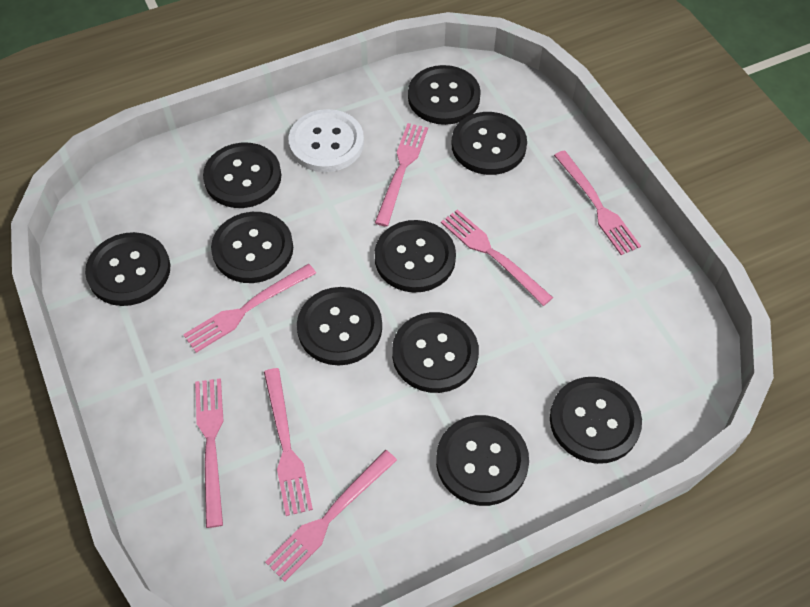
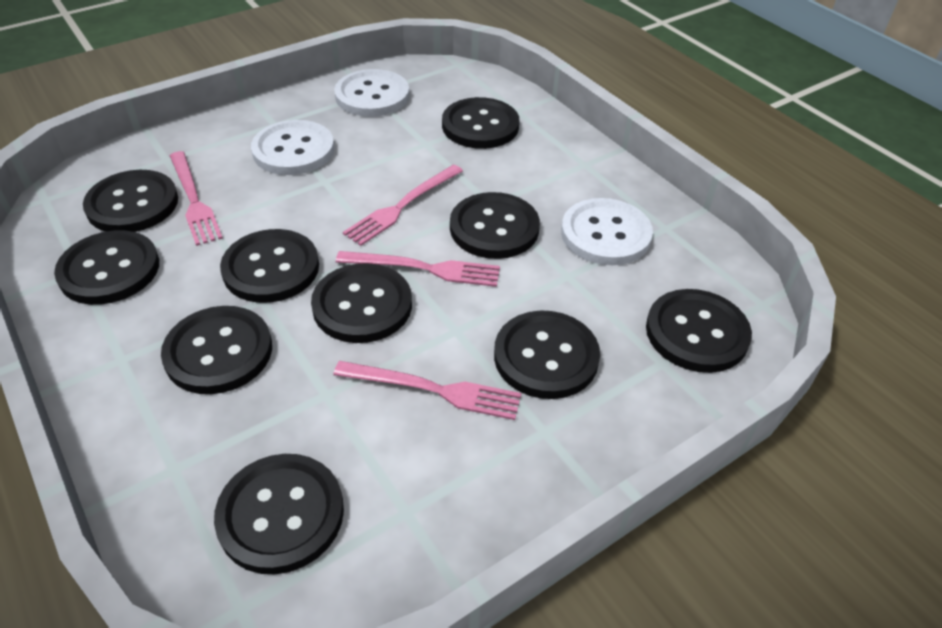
pink fork: [183,264,316,353] [195,378,223,528] [264,368,313,516] [265,450,397,582] [375,123,428,227] [441,209,553,306] [554,150,641,255] = 7 -> [170,151,223,246] [333,361,521,420] [336,251,500,287] [343,164,463,246] = 4
white button: [289,109,364,172] = 1 -> [251,120,334,175] [334,69,409,117] [561,198,653,265] = 3

